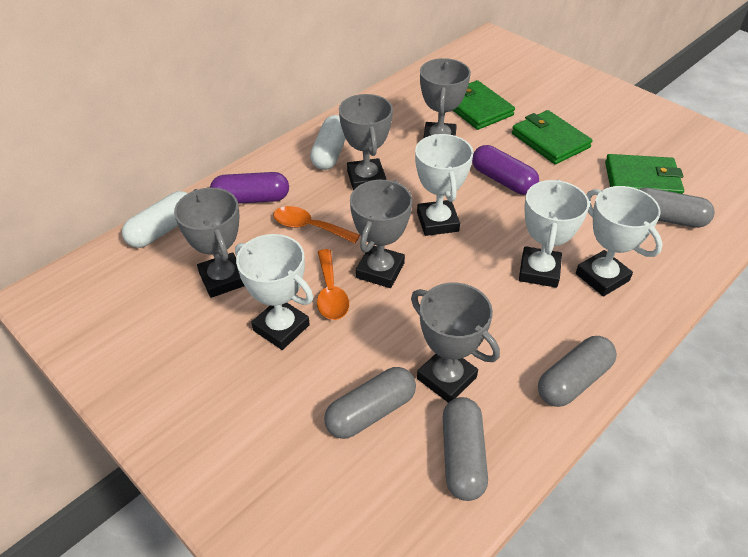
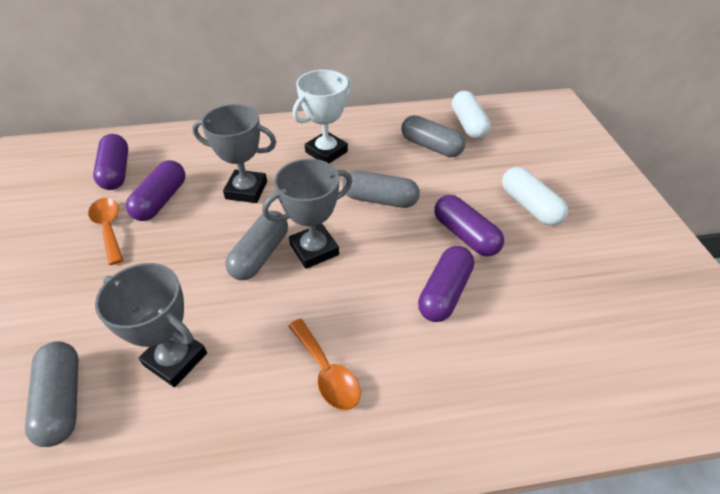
green wallet: [453,80,515,130] [512,110,593,164] [605,154,684,194] = 3 -> none = 0
grey trophy: [174,188,245,298] [339,94,393,191] [350,180,412,288] [411,282,500,403] [420,58,471,139] = 5 -> [95,263,207,387] [192,104,276,203] [262,159,353,269] = 3
purple capsule: [210,172,289,204] [472,145,539,195] = 2 -> [93,134,128,190] [126,160,185,221] [418,246,474,322] [434,195,504,256] = 4
white trophy: [235,234,313,350] [415,134,473,236] [519,180,590,288] [576,186,663,296] = 4 -> [293,70,352,163] = 1

